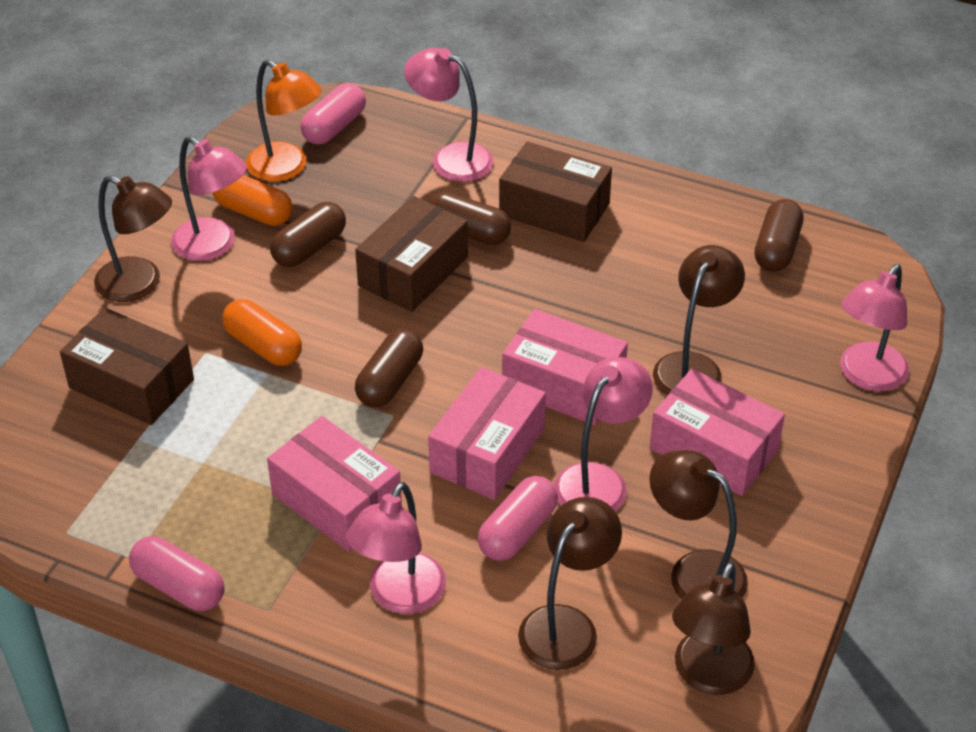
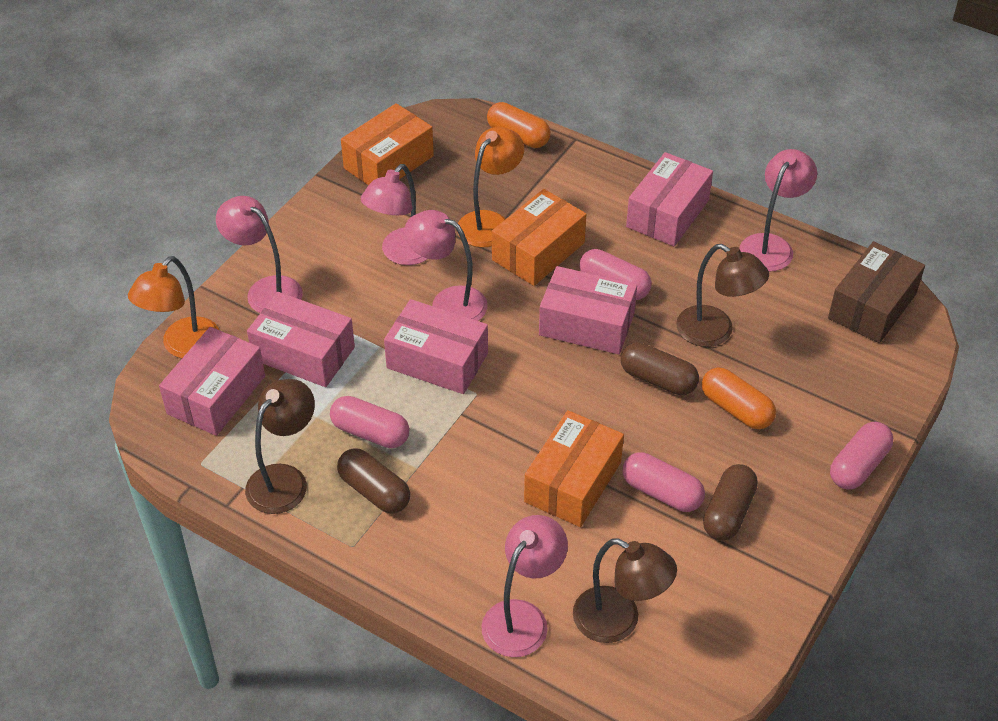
brown box: [60,307,194,425] [355,196,468,312] [499,141,612,242] = 3 -> [828,241,925,343] = 1
brown capsule: [270,202,346,267] [355,328,423,407] [428,191,511,245] [755,199,803,272] = 4 -> [337,448,410,513] [621,342,699,395] [703,464,758,541] = 3
brown lamp: [94,175,172,302] [518,497,622,670] [649,450,748,600] [653,245,745,396] [672,562,755,695] = 5 -> [245,379,315,514] [573,538,677,643] [676,244,769,347] = 3
orange box: none = 0 -> [341,103,434,185] [492,189,586,286] [524,410,624,527] = 3
orange lamp: [246,59,322,182] = 1 -> [128,256,219,358] [457,127,524,247] = 2
pink box: [267,416,402,552] [428,367,546,500] [502,309,628,425] [650,369,785,496] = 4 -> [159,327,265,436] [247,292,355,387] [384,299,488,394] [539,266,637,354] [626,152,713,246] = 5
pink capsule: [129,536,224,611] [301,83,366,145] [478,476,558,561] = 3 -> [330,396,409,448] [579,249,652,300] [623,452,705,512] [830,422,893,490] = 4

